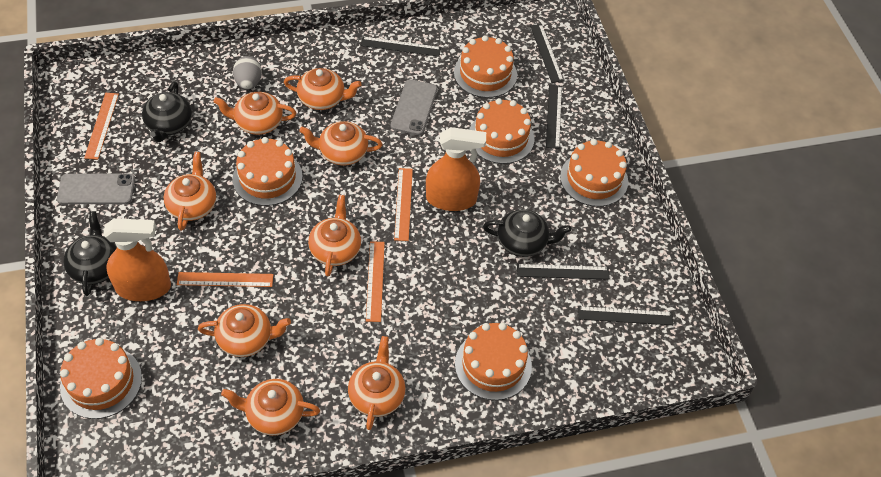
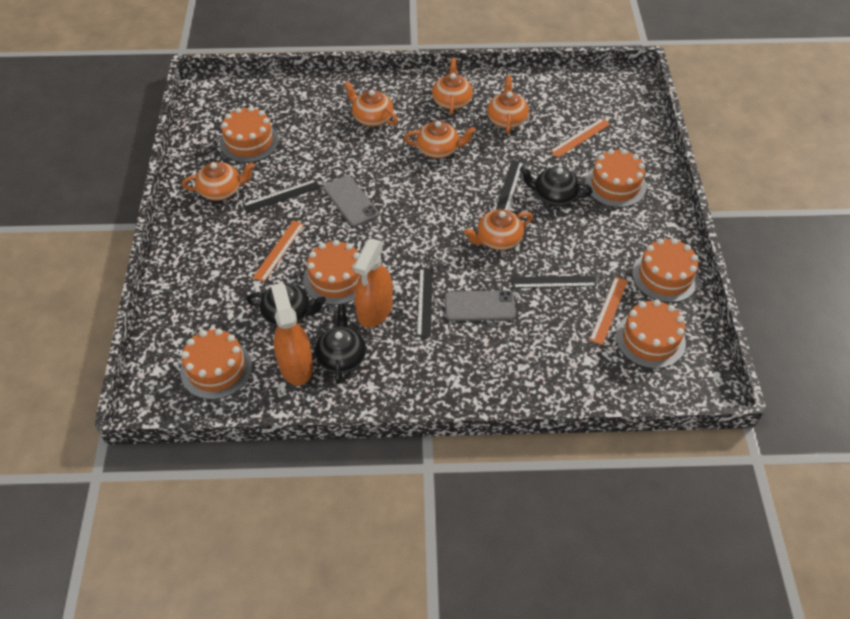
black ruler: [360,37,441,57] [517,264,610,280] [530,24,564,83] [546,85,562,149] [578,306,673,325] = 5 -> [242,179,320,213] [417,268,433,337] [496,160,523,211] [512,275,597,288] = 4
grey egg: [233,56,262,89] = 1 -> none = 0
orange ruler: [84,93,119,160] [177,272,273,287] [366,241,385,322] [394,168,413,241] = 4 -> [253,220,305,282] [550,118,610,158] [589,277,628,345] = 3
orange teapot: [164,152,216,231] [198,304,291,357] [213,92,296,135] [221,379,320,435] [284,68,362,110] [299,121,382,165] [308,195,361,277] [348,336,406,430] = 8 -> [182,162,255,201] [344,81,398,127] [404,121,476,159] [432,58,473,115] [464,209,533,250] [487,75,529,134] = 6

